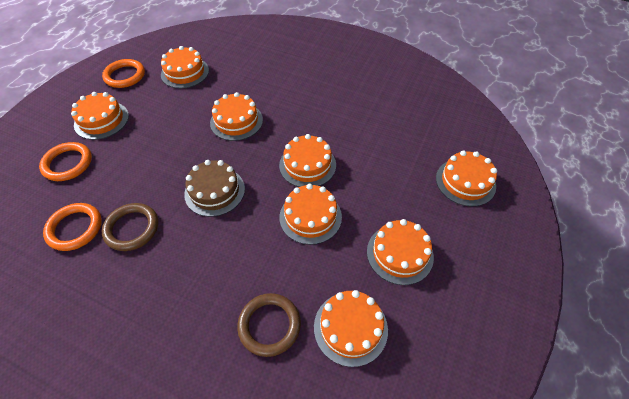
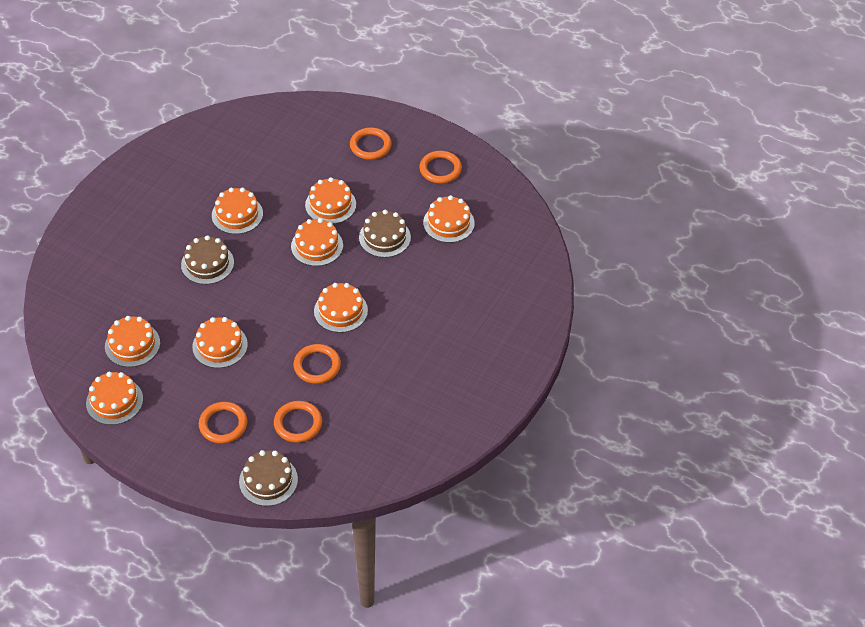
brown cake: [184,160,245,217] = 1 -> [181,235,234,284] [239,450,298,506] [359,210,411,258] = 3
brown ring: [102,203,158,251] [237,293,301,357] = 2 -> none = 0
orange ring: [39,142,92,181] [43,203,102,251] [102,59,145,88] = 3 -> [199,402,247,444] [274,401,322,443] [294,344,341,384] [350,128,392,160] [420,151,462,184] = 5

